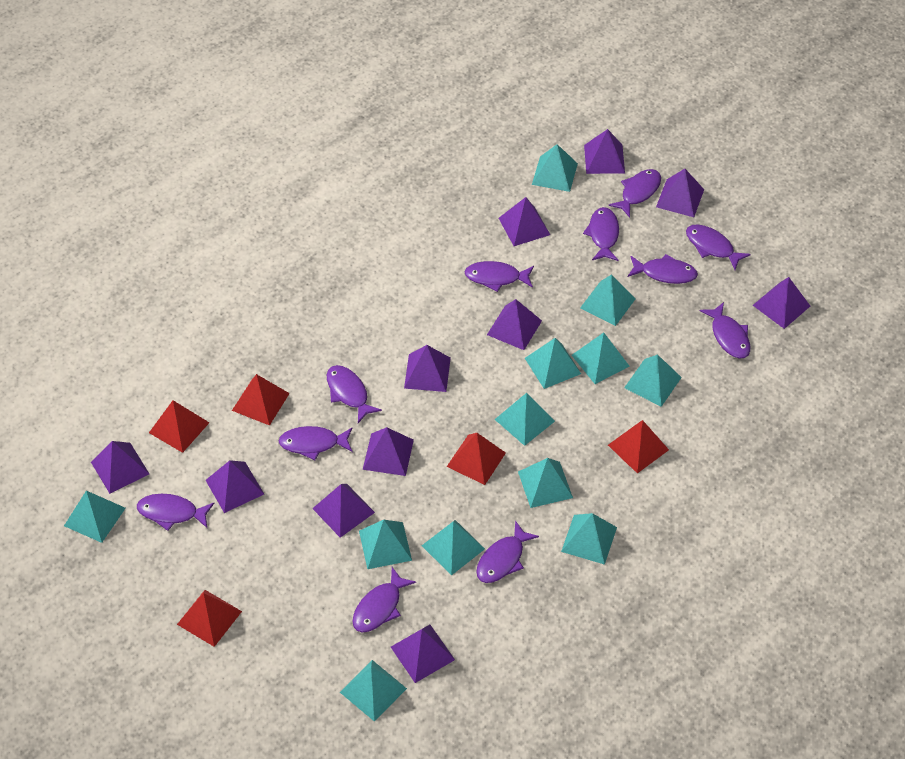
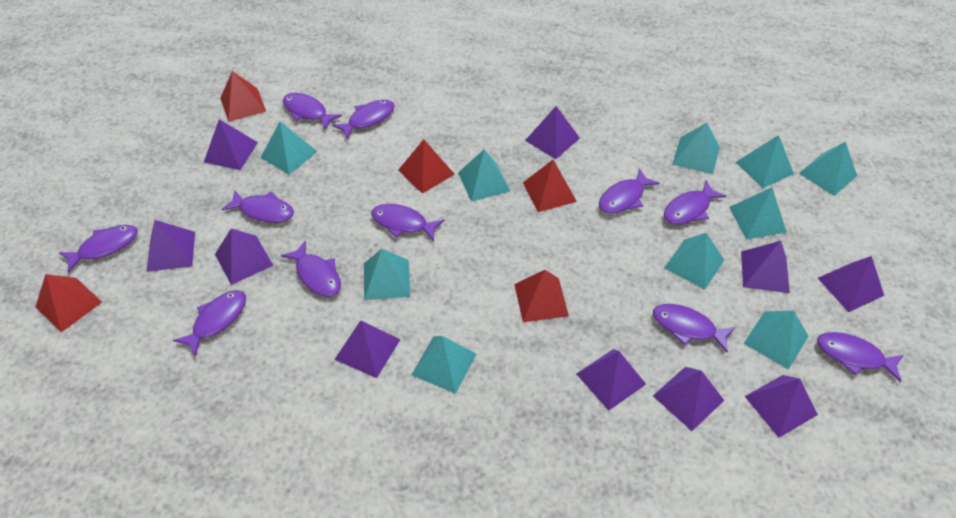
purple pyramid: [91,441,149,494] [206,460,264,513] [312,484,375,538] [363,427,414,476] [391,625,455,683] [404,345,451,392] [487,299,542,350] [499,197,550,246] [584,129,625,174] [656,169,704,217] [753,277,810,329] = 11 -> [146,220,195,272] [204,119,258,170] [215,228,274,285] [334,321,400,378] [525,106,580,159] [577,349,646,411] [653,367,724,431] [741,241,790,293] [744,375,818,438] [818,256,884,312] = 10
turquoise pyramid: [64,491,126,543] [340,660,407,722] [359,520,412,569] [422,520,485,575] [495,393,555,446] [518,458,573,508] [525,338,581,389] [532,144,578,192] [561,513,617,565] [572,333,629,384] [580,275,636,326] [624,354,682,407] = 12 -> [261,122,318,175] [364,249,410,300] [412,336,476,394] [458,149,510,202] [664,233,724,290] [673,123,720,175] [729,188,787,239] [736,135,794,189] [744,310,809,370] [799,141,857,196] = 10

